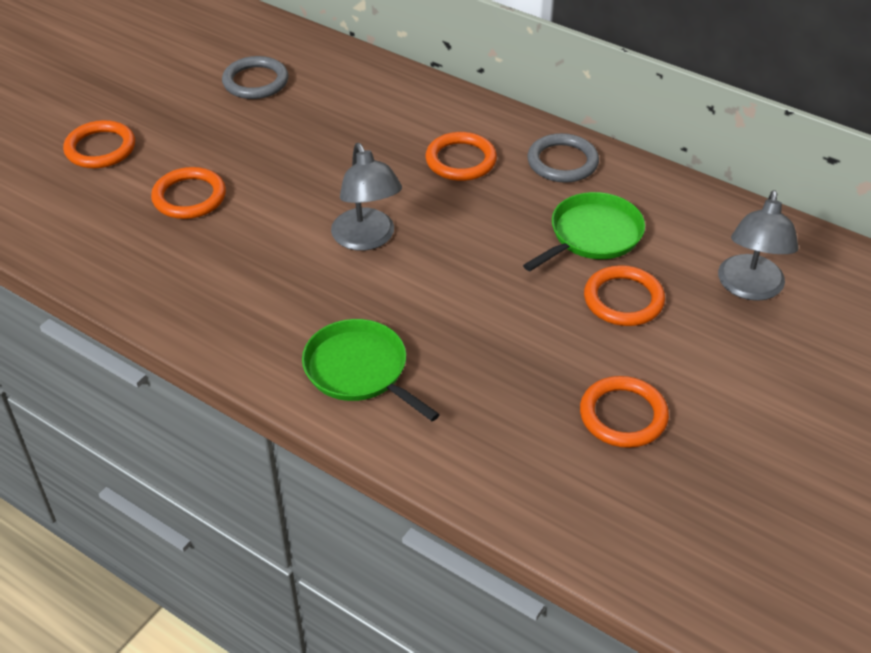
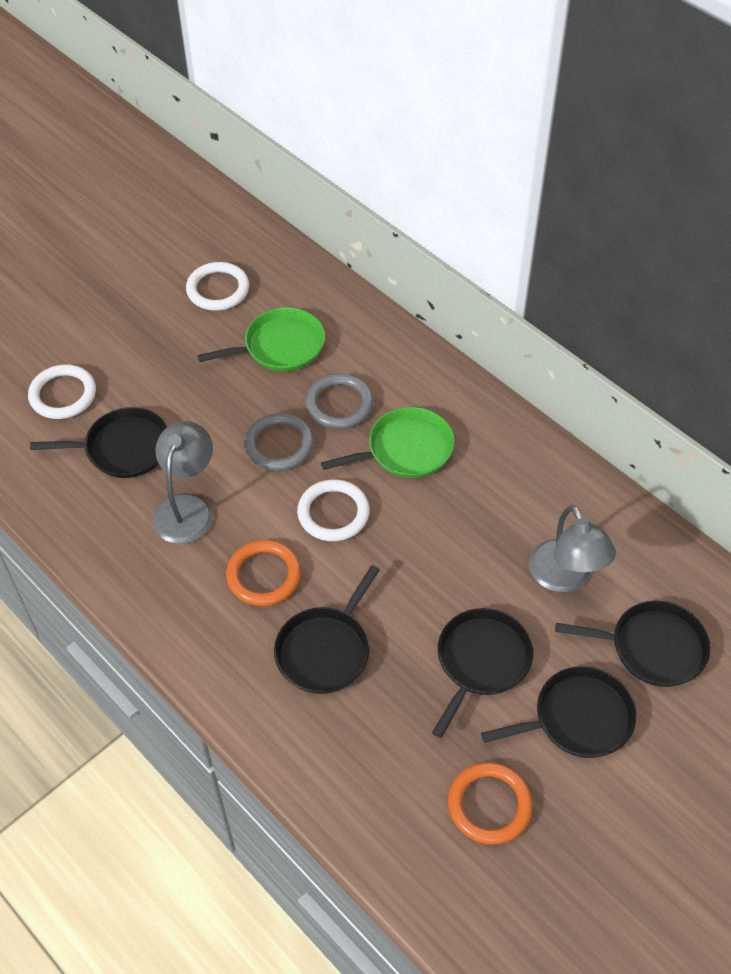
black pan: none = 0 -> [30,407,168,478] [274,565,380,694] [432,608,533,738] [481,666,637,758] [555,601,711,687] = 5
orange ring: [63,120,135,168] [151,167,226,219] [425,132,497,181] [580,376,669,448] [584,265,665,326] = 5 -> [226,540,301,606] [448,762,533,845] = 2
white ring: none = 0 -> [28,364,96,419] [186,262,249,311] [297,479,370,541] = 3

